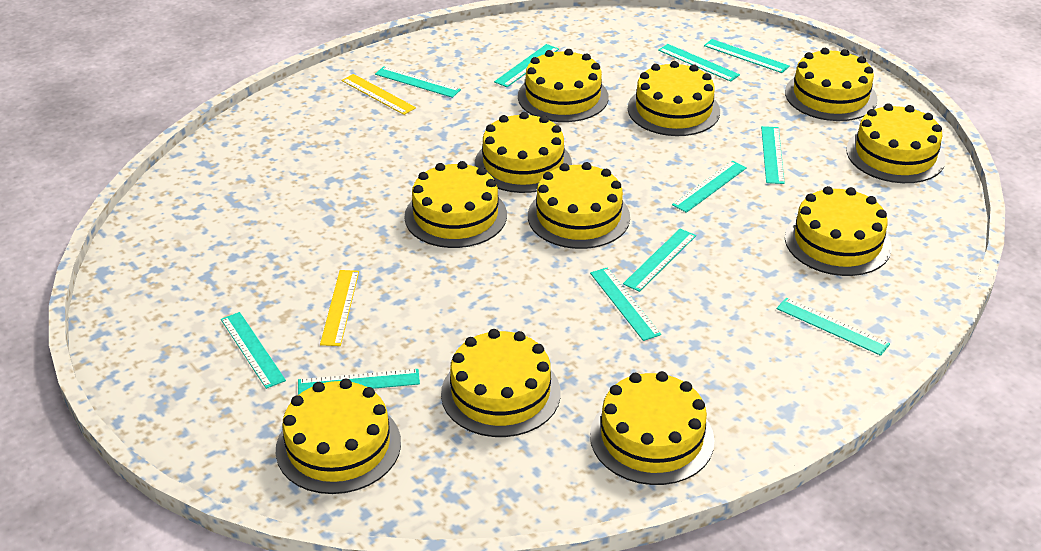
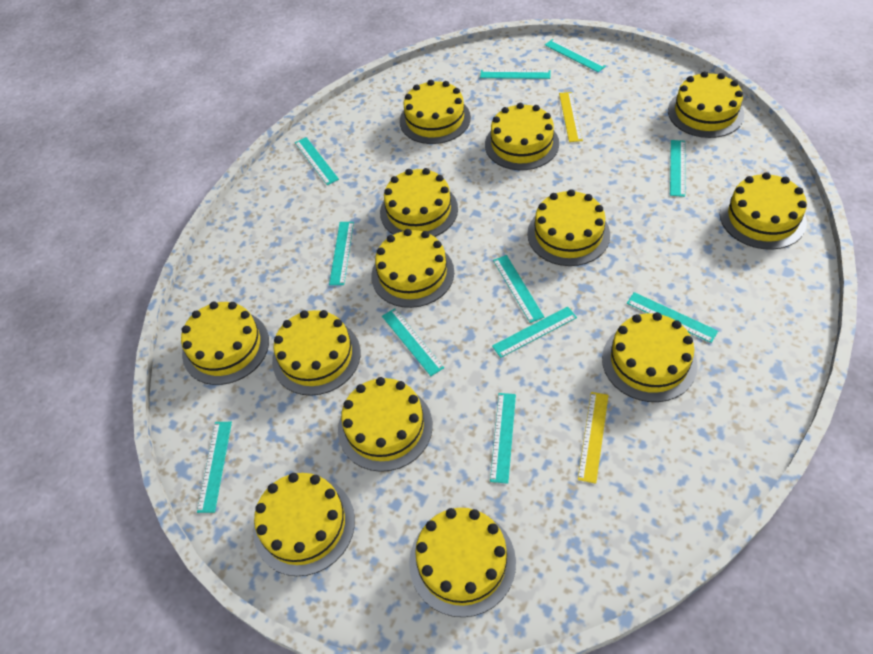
yellow cake: [276,379,401,494] [404,161,507,248] [441,329,561,437] [475,112,572,193] [518,49,609,122] [528,162,630,249] [590,371,715,485] [628,61,720,136] [785,48,877,121] [785,186,892,276] [846,103,946,183] = 11 -> [181,302,269,385] [253,473,355,576] [272,310,361,396] [338,377,433,472] [371,229,454,308] [380,168,458,237] [400,80,471,144] [409,508,516,617] [485,103,559,170] [527,189,610,266] [602,312,698,402] [668,71,744,138] [720,172,807,250] = 13

